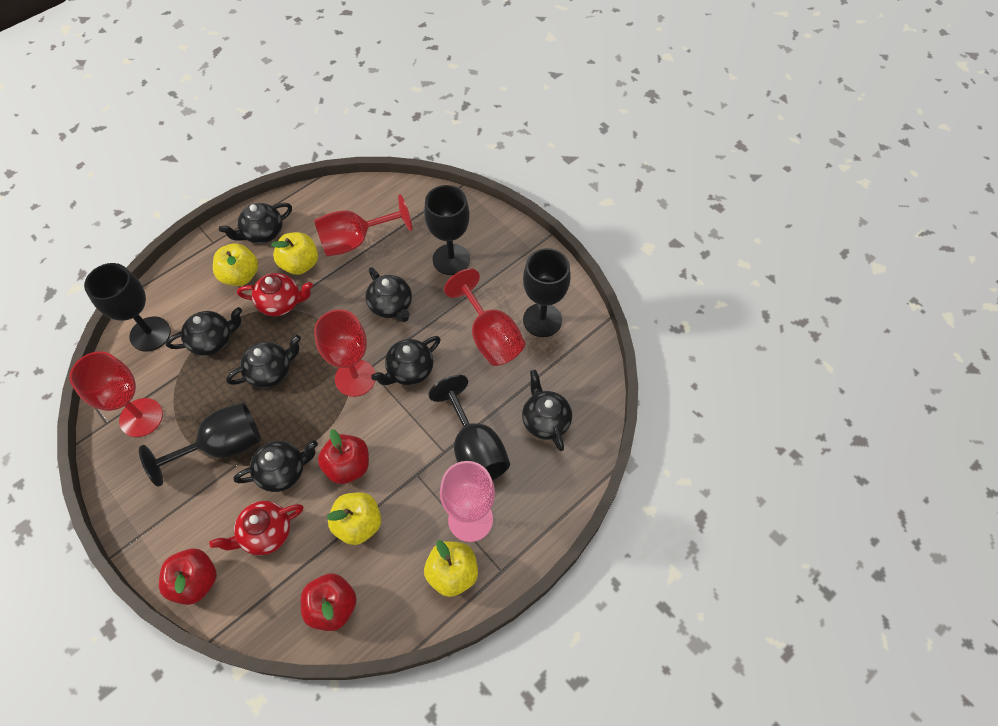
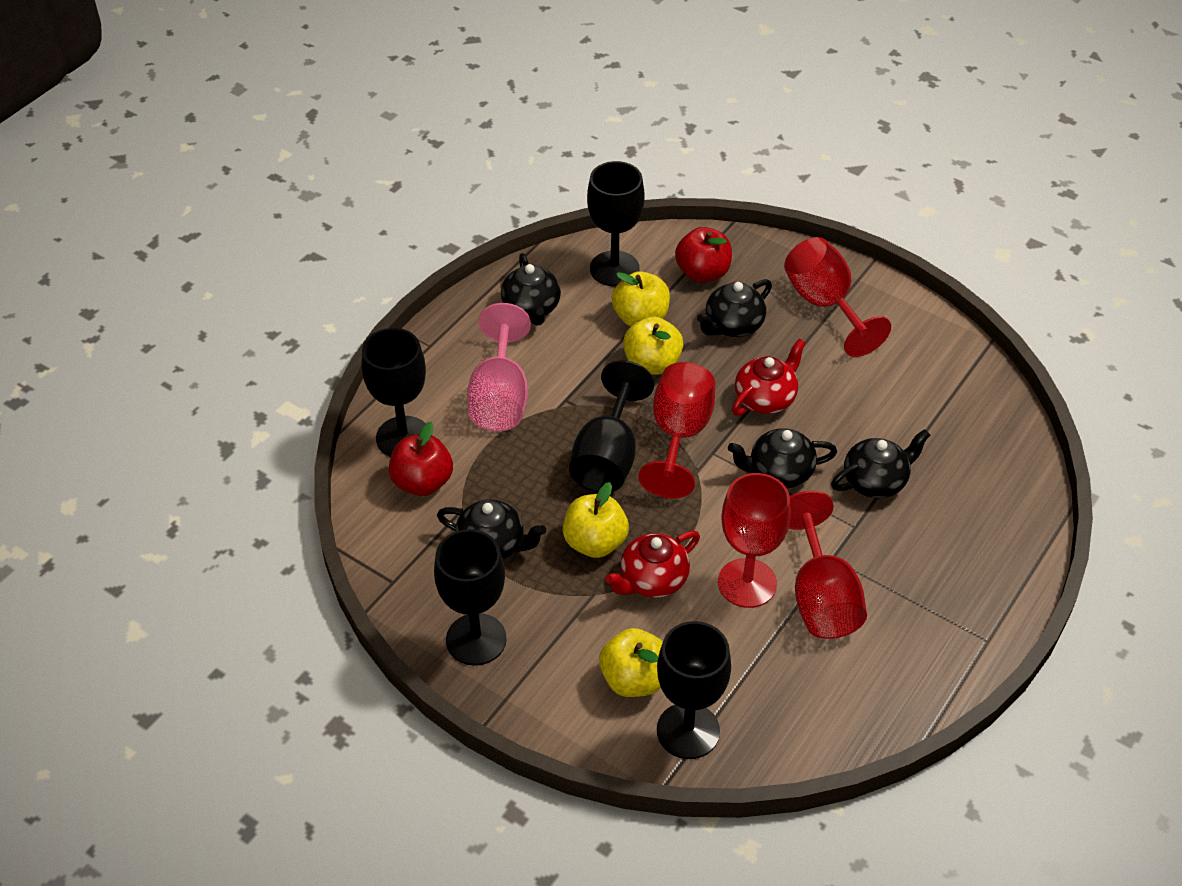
black teapot: [166,307,242,356] [219,203,292,244] [226,335,301,388] [234,440,318,492] [365,267,412,322] [371,336,441,385] [522,370,572,451] = 7 -> [437,499,546,559] [501,253,561,326] [697,279,772,337] [728,428,837,488] [831,429,930,498] = 5
red apple: [159,548,217,605] [301,573,357,631] [318,429,369,484] = 3 -> [389,422,453,496] [675,227,732,283] = 2

